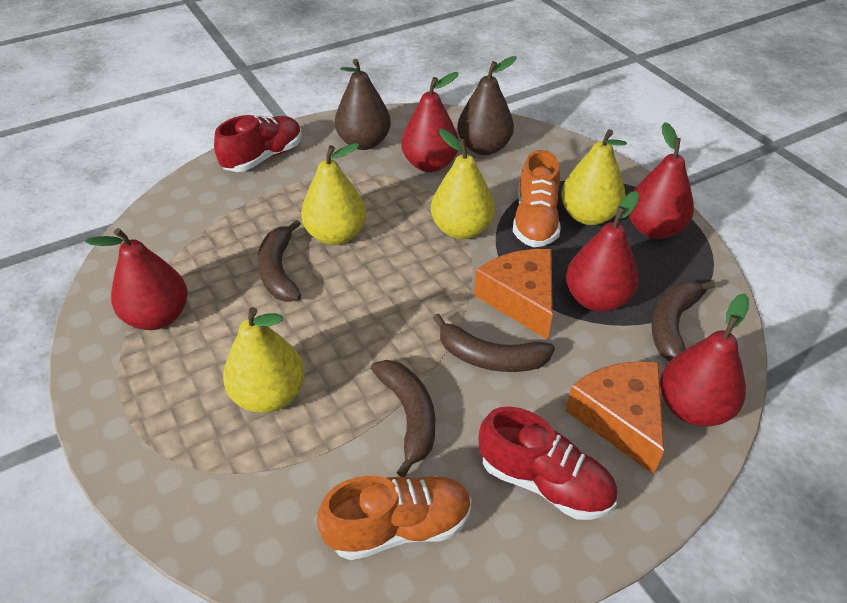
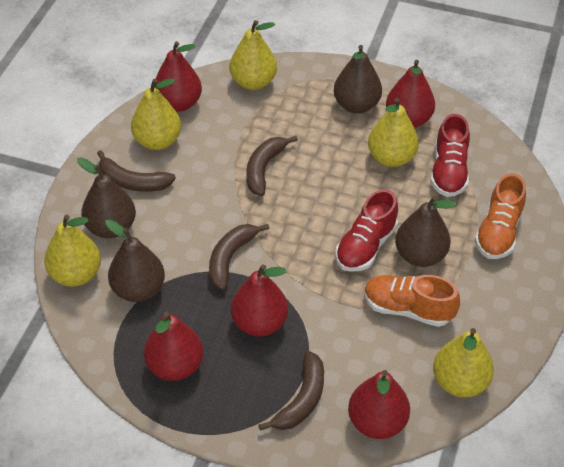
brown pear: [335,59,391,150] [457,56,516,155] = 2 -> [77,158,136,238] [105,219,165,302] [334,45,382,113] [395,196,457,267] = 4
orange cheese: [474,249,553,340] [566,361,664,475] = 2 -> none = 0
yellow pear: [223,307,305,413] [301,143,366,245] [431,129,495,239] [561,129,627,225] = 4 -> [44,215,101,287] [131,78,181,150] [230,20,277,90] [368,98,419,167] [433,328,494,397] = 5

